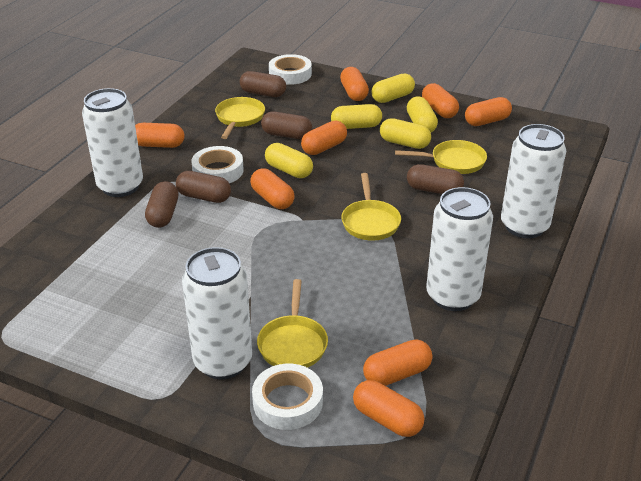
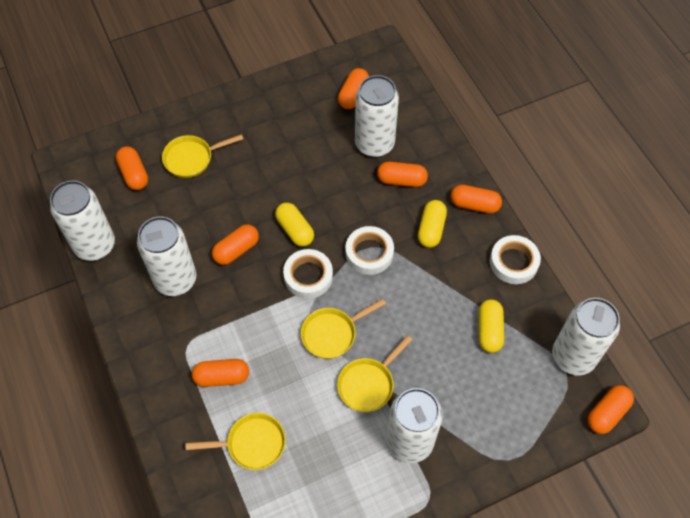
brown capsule: [145,181,179,228] [176,171,231,203] [240,71,286,97] [261,112,312,139] [407,164,464,194] = 5 -> none = 0
orange capsule: [135,123,185,148] [250,168,295,209] [301,121,347,155] [340,67,369,101] [353,380,424,437] [363,340,432,386] [422,83,459,118] [465,97,512,126] = 8 -> [116,147,148,190] [192,359,249,387] [212,224,259,265] [338,68,369,109] [377,162,428,187] [451,185,502,214] [588,385,634,434] = 7
white can: [82,88,143,197] [182,247,252,380] [426,187,493,311] [501,124,566,238] = 4 -> [50,181,115,261] [137,217,196,296] [355,75,399,158] [386,388,443,463] [552,298,620,376] = 5
yellow capsule: [265,143,313,178] [331,104,382,129] [371,73,415,103] [380,118,431,149] [407,96,438,132] = 5 -> [275,203,314,247] [418,200,447,248] [479,300,504,353] = 3

